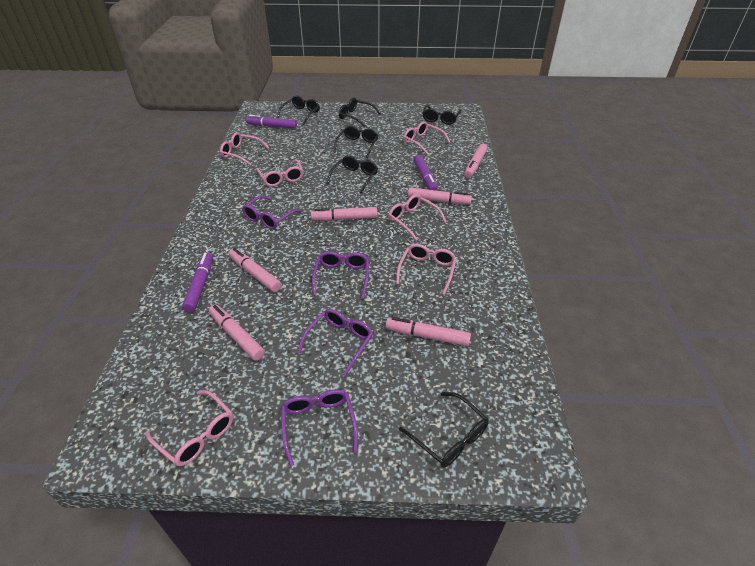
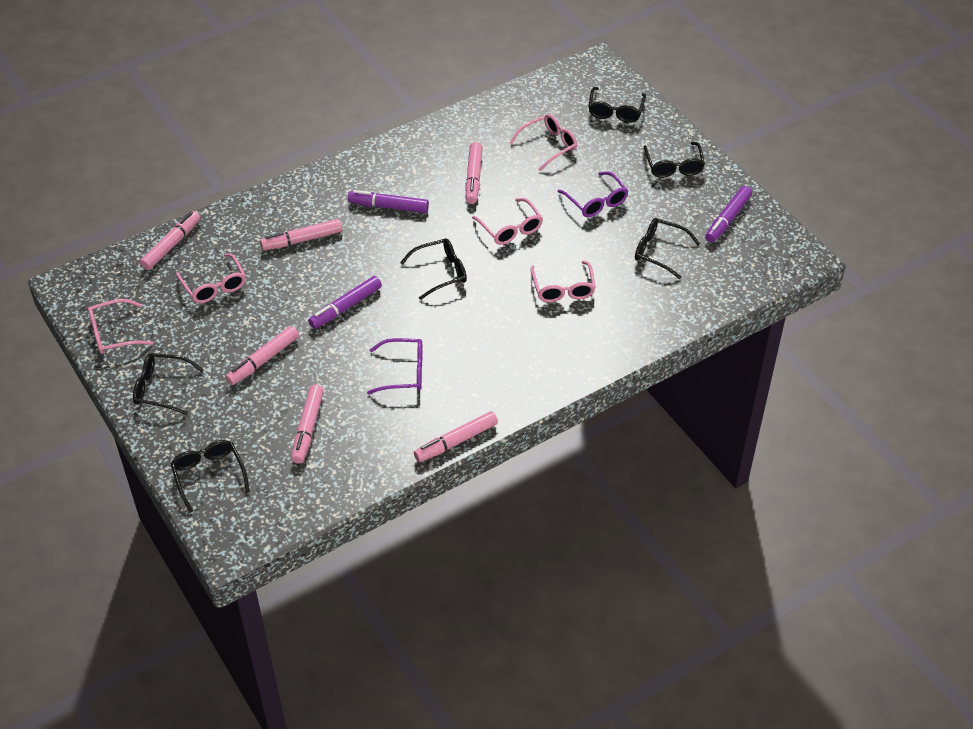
pink glasses: [146,390,233,466] [220,132,269,166] [256,160,304,187] [388,194,447,240] [396,244,457,295] [404,121,450,155] = 6 -> [88,299,153,354] [176,254,246,303] [472,198,543,245] [510,114,577,171] [530,260,596,302] = 5
purple glasses: [242,196,302,229] [281,389,358,466] [298,309,373,376] [312,251,369,298] = 4 -> [367,338,423,394] [557,172,629,217] = 2

